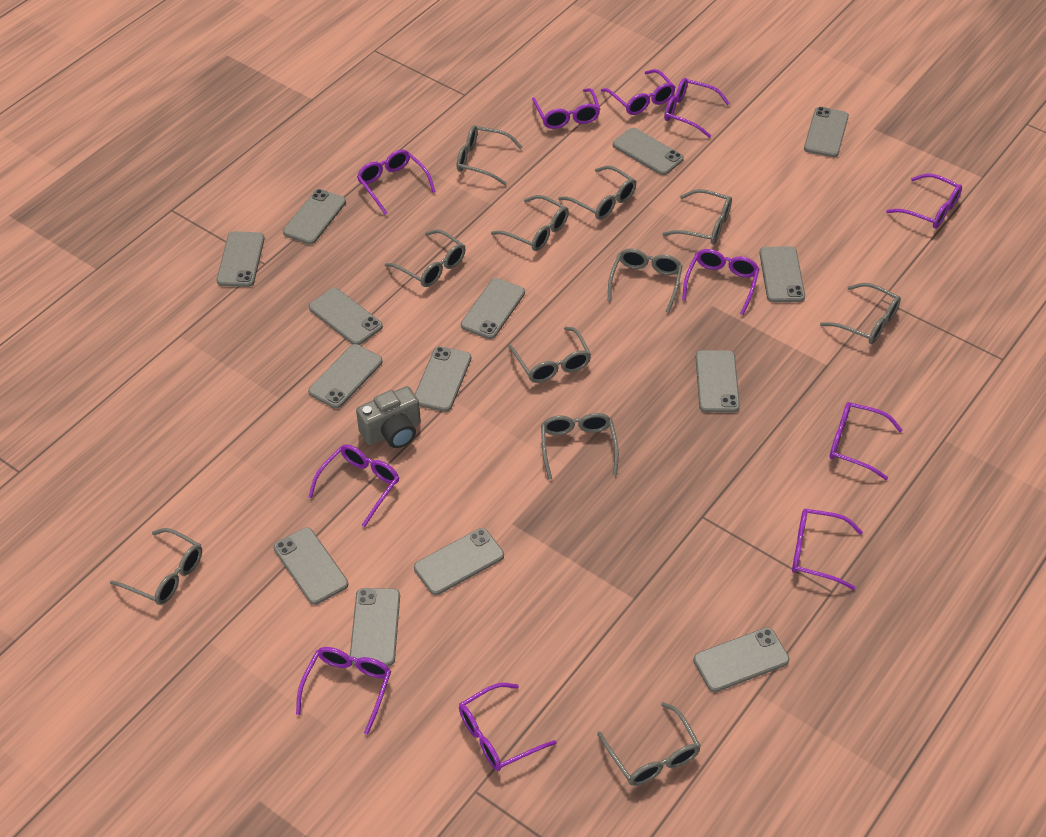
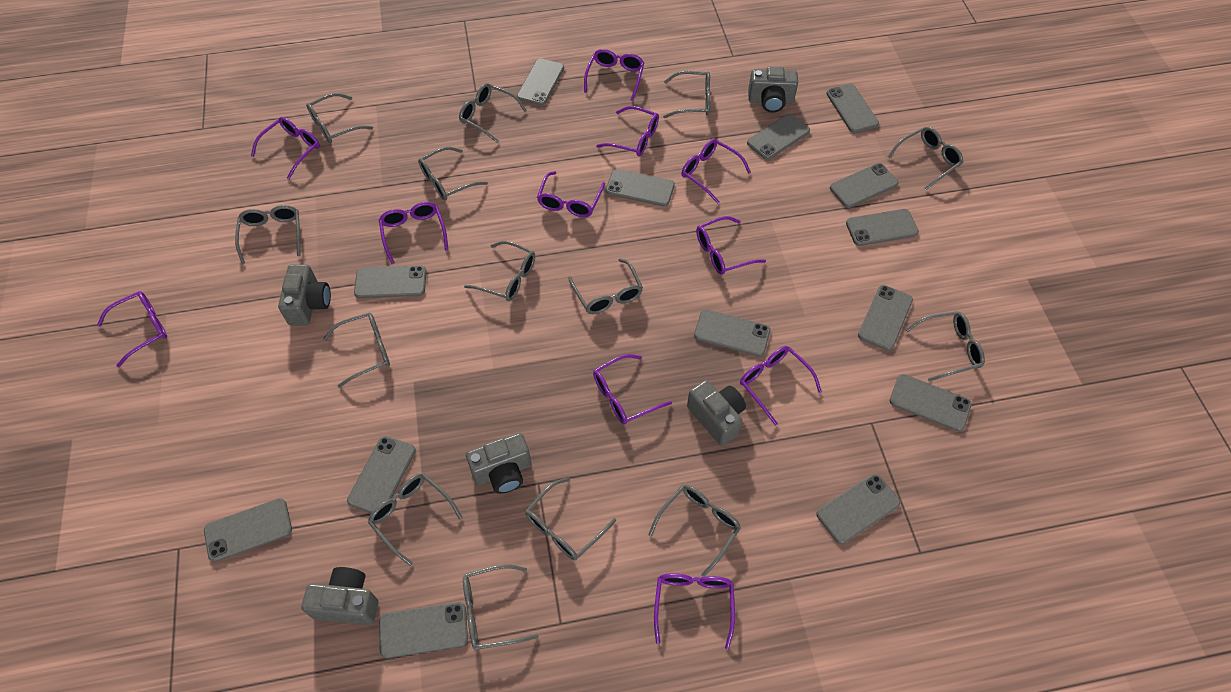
grey camera: [356,386,421,448] = 1 -> [278,264,331,326] [301,567,379,625] [466,433,531,494] [687,380,746,446] [748,67,798,113] = 5
grey glasses: [110,528,202,605] [385,229,465,287] [457,125,523,185] [491,195,569,251] [508,327,591,383] [541,413,619,480] [558,166,636,220] [597,702,701,786] [608,248,682,313] [662,189,732,245] [820,283,901,344] = 11 -> [235,205,300,264] [306,93,373,143] [323,312,390,388] [368,473,463,566] [418,147,488,201] [459,83,527,143] [463,564,539,650] [464,241,535,301] [525,477,616,561] [568,258,643,314] [648,485,741,577] [663,71,711,118] [888,127,963,190] [905,311,985,381] = 14

